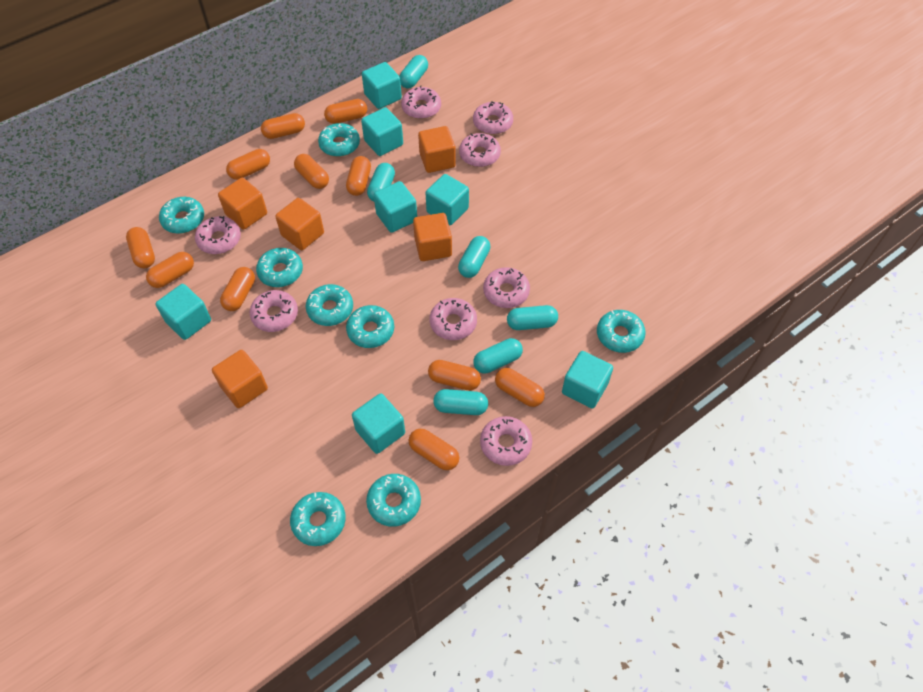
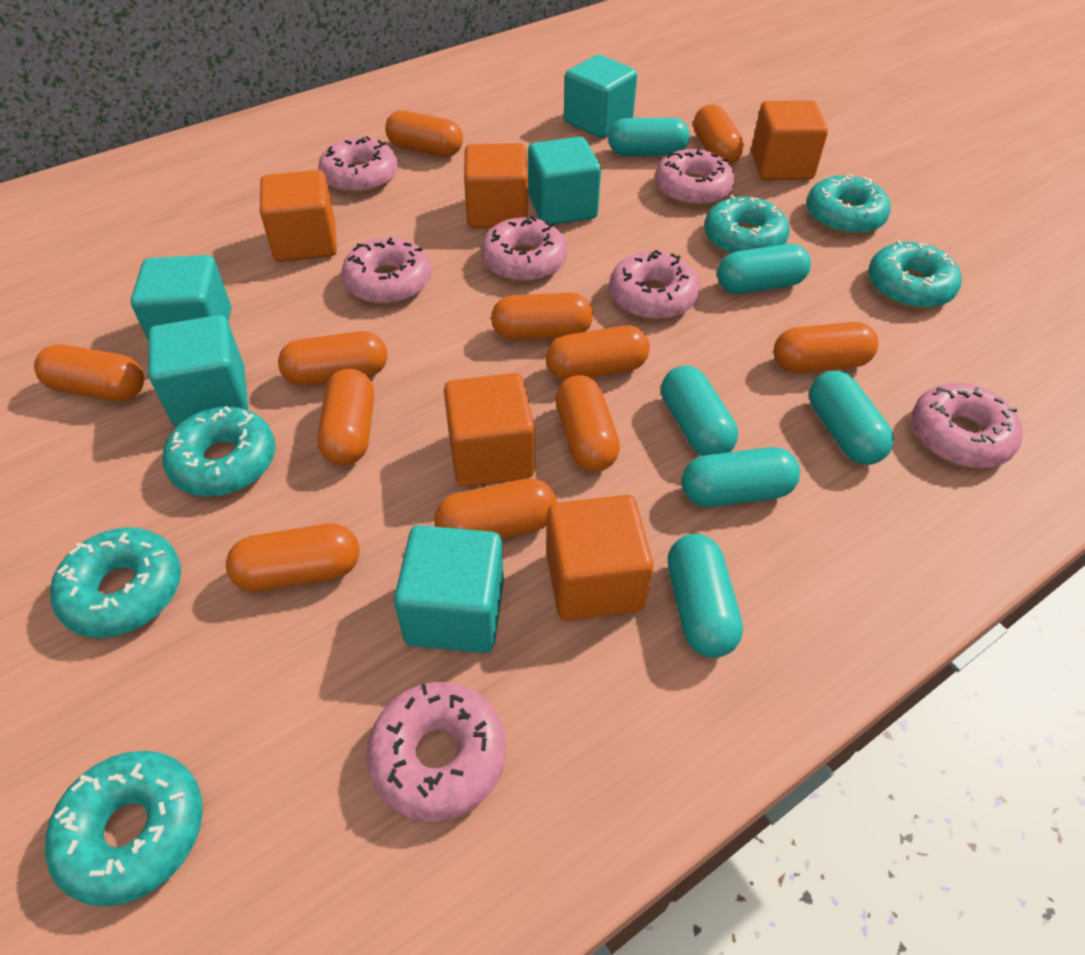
pink donut: [195,216,241,254] [250,290,298,332] [401,86,441,119] [429,298,477,340] [459,133,501,167] [473,102,513,134] [480,416,532,466] [483,267,530,308] = 8 -> [318,136,398,194] [341,237,432,305] [366,682,506,822] [481,216,567,282] [609,250,700,320] [655,149,734,206] [911,383,1022,468] = 7
turquoise cube: [155,284,211,340] [352,393,405,454] [361,107,403,156] [362,62,402,109] [374,181,417,233] [425,174,469,226] [562,351,613,408] = 7 -> [131,255,231,340] [148,315,248,426] [394,525,504,653] [528,137,601,225] [564,55,637,138] = 5
turquoise donut: [159,197,204,234] [256,248,303,287] [290,492,346,546] [306,284,353,326] [318,123,360,157] [346,305,394,348] [366,474,421,527] [597,310,646,353] = 8 -> [45,751,203,907] [50,527,181,638] [163,406,276,497] [704,195,790,254] [806,174,891,235] [868,240,962,309] = 6

